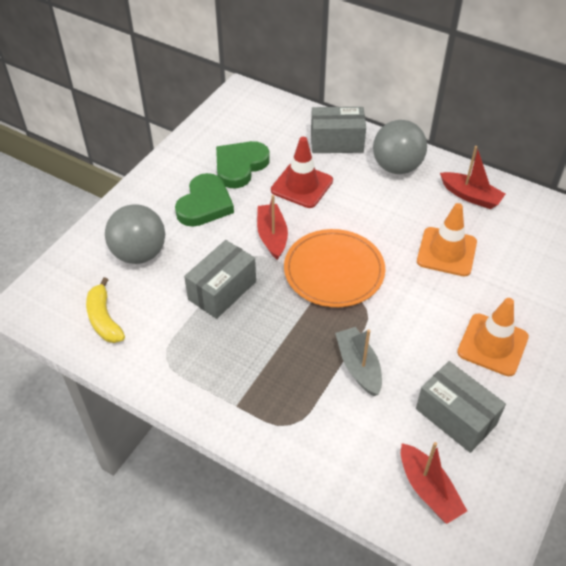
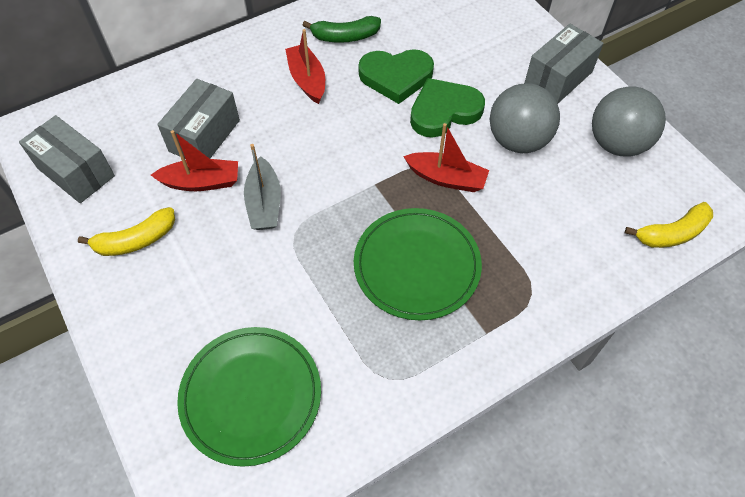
green banana: none = 0 -> [303,16,381,43] = 1
green plate: none = 0 -> [177,327,321,467] [354,208,482,320] = 2
orange plate: [284,229,385,307] = 1 -> none = 0
orange traffic cone: [417,203,477,276] [457,298,529,376] = 2 -> none = 0
red traffic cone: [271,137,333,208] = 1 -> none = 0
yellow banana: [86,277,125,343] = 1 -> [78,207,175,256] [625,202,713,248] = 2

